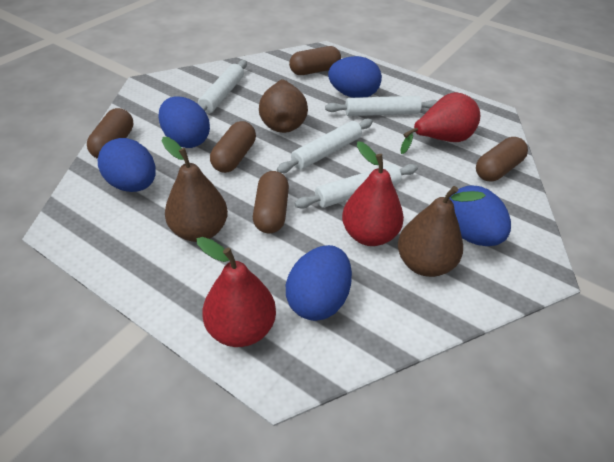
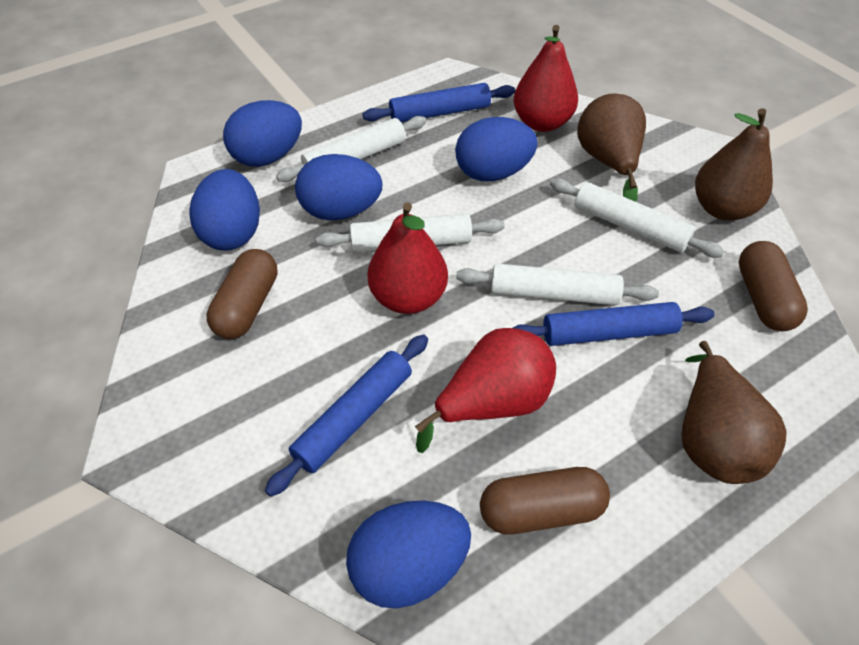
blue rolling pin: none = 0 -> [265,335,428,497] [362,83,515,122] [513,302,715,346] = 3
brown capsule: [87,108,134,159] [210,121,256,173] [253,171,289,233] [289,46,341,75] [476,137,528,182] = 5 -> [206,249,278,339] [480,467,610,535] [739,241,808,331] = 3

